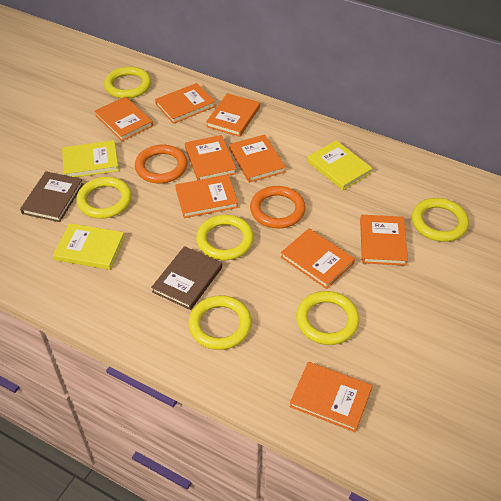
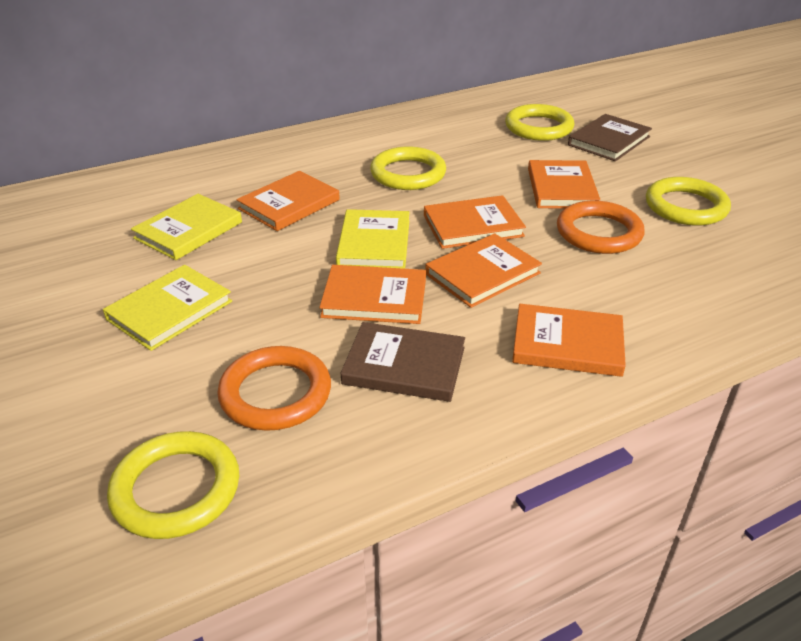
orange book: [95,96,153,141] [155,83,216,124] [175,175,238,218] [185,135,237,180] [206,93,260,137] [229,135,286,183] [281,229,355,289] [290,362,372,432] [360,215,408,266] = 9 -> [236,171,340,231] [319,265,426,324] [424,195,526,249] [425,233,542,308] [512,304,626,377] [528,160,600,209] = 6
yellow ring: [76,177,132,219] [104,66,151,99] [188,295,252,350] [196,215,254,260] [296,291,359,345] [412,198,469,242] = 6 -> [107,431,239,539] [370,146,446,190] [505,104,574,141] [646,177,731,226] = 4

